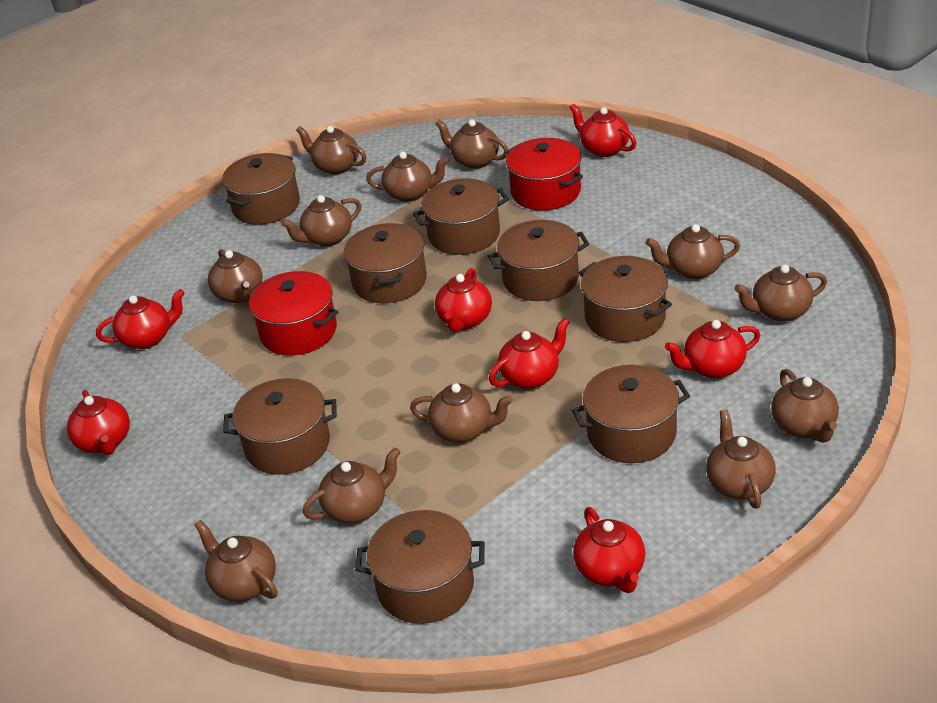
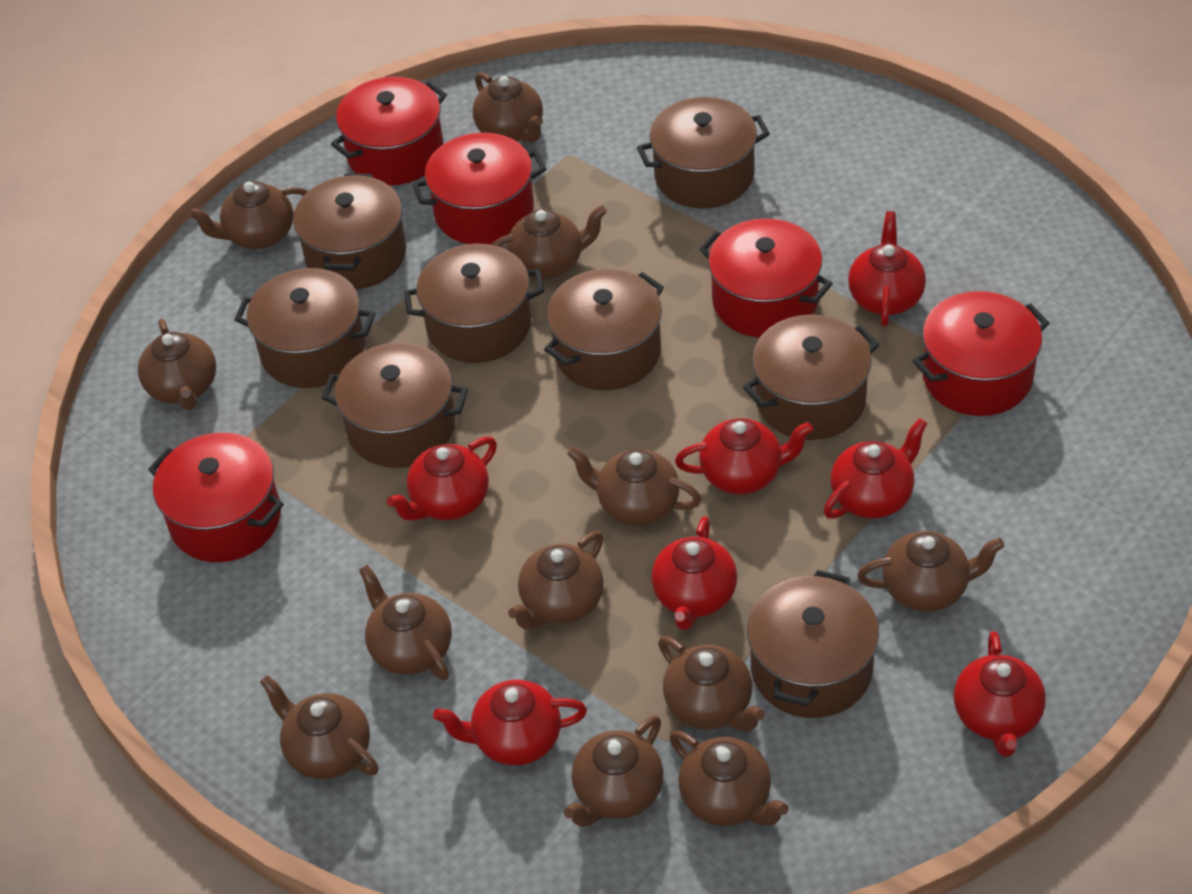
red pot: [247,271,338,355] [506,138,583,211] = 2 -> [148,433,284,562] [331,77,447,186] [412,133,546,244] [699,218,833,337] [913,291,1049,416] = 5

